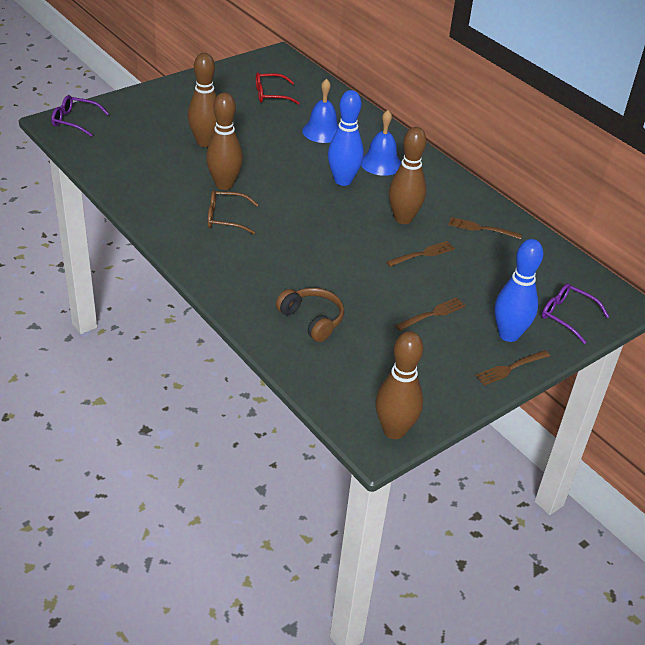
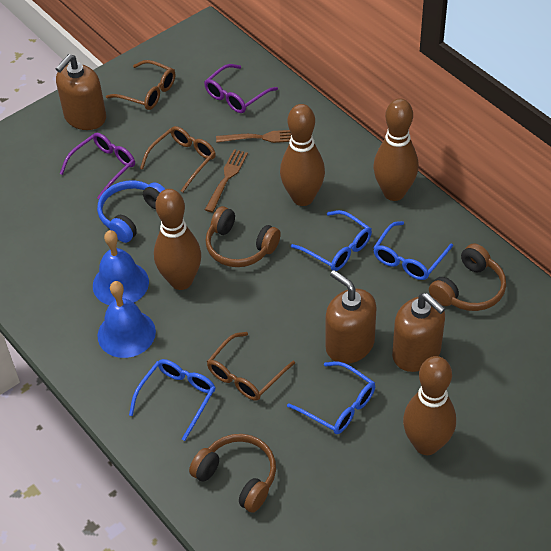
blue bowling pin: [328,90,364,186] [495,239,543,342] = 2 -> none = 0
blue glasses: none = 0 -> [129,359,216,441] [287,362,375,434] [291,210,372,271] [373,221,453,280] = 4
blue headphones: none = 0 -> [97,180,165,243] = 1
brown fork: [386,241,455,267] [395,297,466,331] [448,217,522,239] [475,350,550,386] = 4 -> [205,149,248,213] [216,130,291,143] = 2
brown glasses: [208,190,259,234] = 1 -> [106,60,175,110] [140,126,216,193] [207,332,295,401] = 3
brown headphones: [276,288,344,342] = 1 -> [189,434,276,513] [205,206,281,267] [429,243,506,311] = 3
brown soap dispenser: none = 0 -> [56,54,106,130] [326,270,377,364] [392,293,445,372] = 3
red glasses: [256,72,300,105] = 1 -> none = 0

